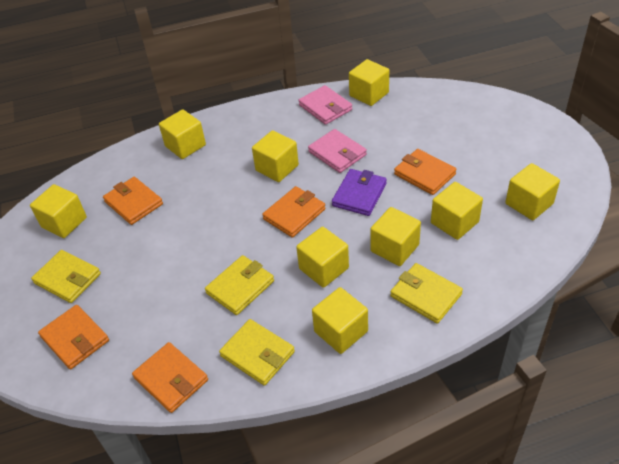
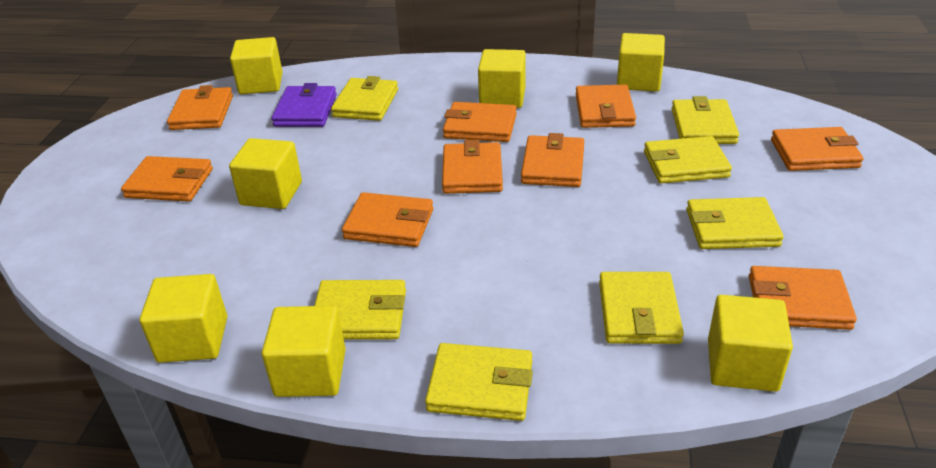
orange wallet: [38,305,109,369] [103,177,163,225] [132,342,208,413] [262,186,326,238] [394,149,457,195] = 5 -> [121,156,213,202] [167,85,233,130] [342,192,433,247] [442,140,503,194] [443,102,517,142] [521,133,584,187] [576,85,636,128] [749,266,857,330] [771,127,863,171] = 9
pink wallet: [299,85,352,125] [308,129,367,173] = 2 -> none = 0
yellow cube: [30,184,87,238] [159,109,206,159] [252,130,299,182] [296,227,349,288] [312,287,368,354] [349,59,389,106] [371,207,421,266] [431,182,483,240] [505,163,560,220] = 9 -> [140,274,227,363] [229,138,302,209] [230,37,283,94] [262,306,346,397] [478,49,526,108] [617,33,665,91] [708,295,793,392] = 7
yellow wallet: [31,250,101,303] [205,255,274,315] [219,319,295,386] [390,263,463,323] = 4 -> [314,280,406,339] [331,76,398,121] [425,343,533,421] [599,272,684,344] [644,136,732,183] [672,96,739,144] [686,197,784,249] = 7

